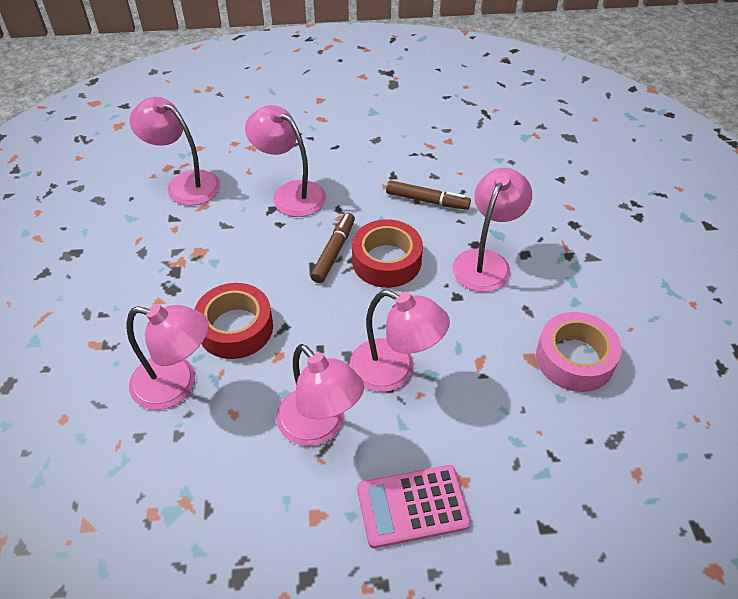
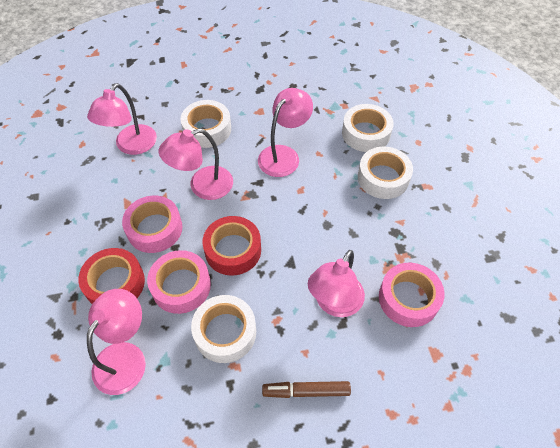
brown marker: [311,213,355,283] [386,180,471,210] = 2 -> [262,381,351,398] = 1
pink calculator: [357,465,471,548] = 1 -> none = 0
pink lamp: [127,304,209,410] [130,97,220,206] [245,105,326,217] [276,344,364,446] [350,290,450,392] [453,168,532,292] = 6 -> [87,83,157,155] [87,289,146,395] [159,128,233,200] [258,88,313,177] [308,250,365,317] = 5
pink tape: [536,312,622,392] = 1 -> [122,196,182,253] [147,250,211,314] [379,263,444,327] = 3
white tape: none = 0 -> [181,100,231,148] [191,295,256,363] [342,104,394,152] [358,147,413,199] = 4

